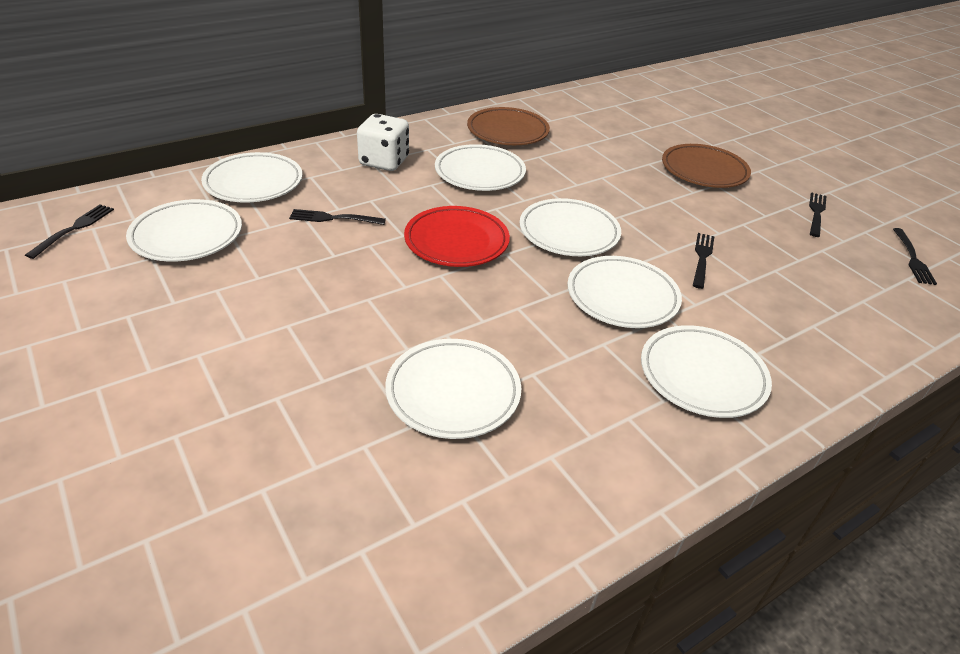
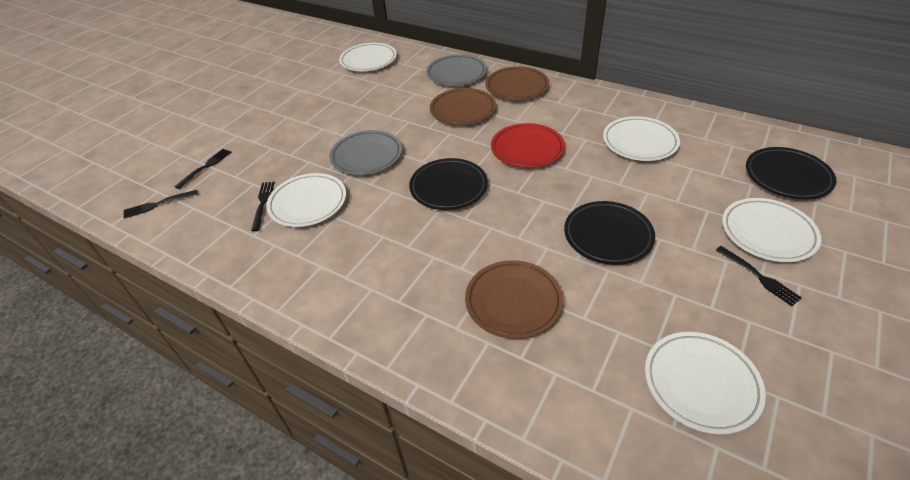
black fork: [25,204,114,259] [289,209,386,225] [693,233,714,289] [809,192,826,237] [893,228,937,285] = 5 -> [123,190,198,218] [175,149,231,189] [251,182,275,231] [716,246,802,306] = 4
black plate: none = 0 -> [409,158,488,210] [564,201,655,265] [746,147,837,199] = 3
brown plate: [467,107,550,145] [662,144,751,188] = 2 -> [430,88,496,125] [465,260,563,339] [485,66,549,100] = 3
grey plate: none = 0 -> [330,130,402,175] [426,54,487,86] = 2
white dice: [357,114,409,171] = 1 -> none = 0
white plate: [126,199,242,262] [201,152,302,203] [385,339,521,439] [435,144,526,191] [519,198,621,256] [567,256,682,328] [641,325,772,418] = 7 -> [266,173,346,227] [339,43,397,71] [603,116,680,161] [645,332,766,434] [722,198,821,262] = 5

